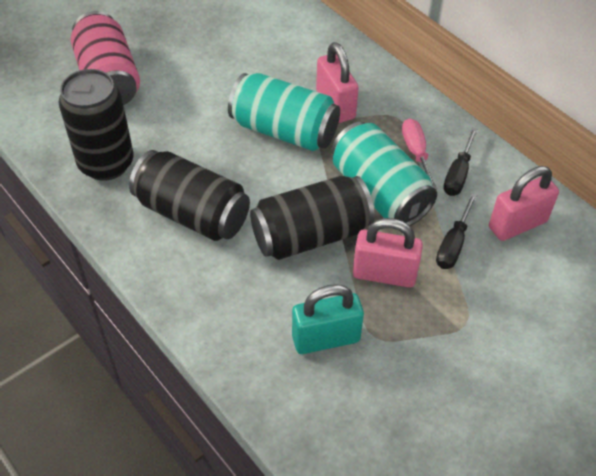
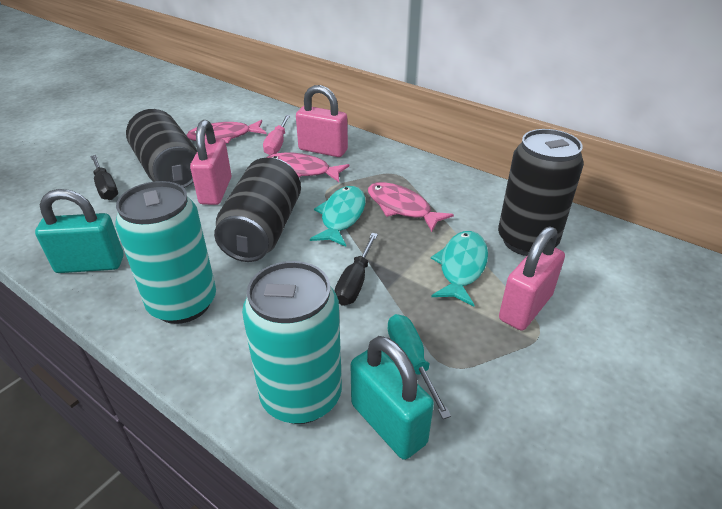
pink can: [71,11,140,105] = 1 -> none = 0
pink fish: none = 0 -> [186,120,267,143] [266,152,350,182] [368,182,454,232] = 3
turquoise fish: none = 0 -> [310,186,365,247] [431,231,488,307] = 2
turquoise padlock: [292,284,364,354] = 1 -> [35,189,124,273] [351,336,434,460] = 2
turquoise screwdriver: none = 0 -> [388,314,451,419] = 1

